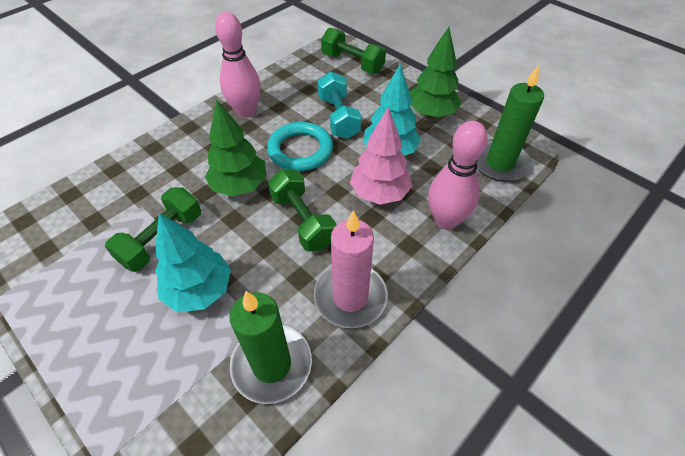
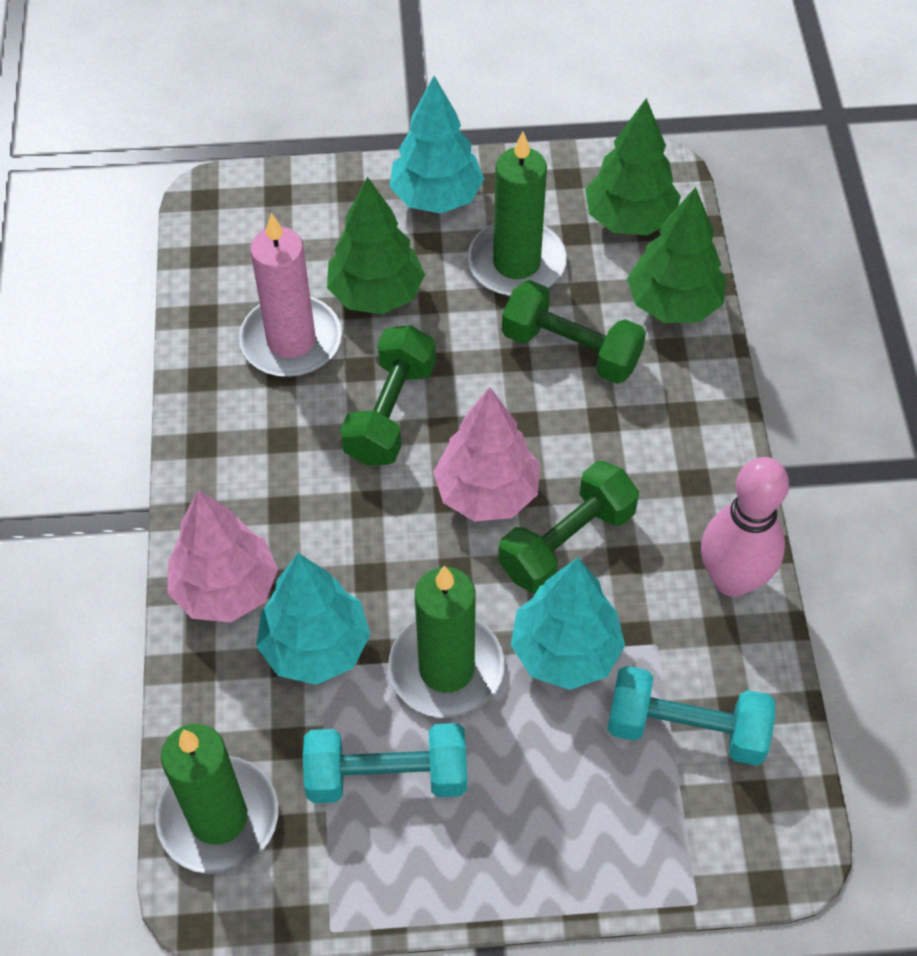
green candle: [230,291,312,404] [477,65,544,182] = 2 -> [155,724,278,874] [389,566,505,718] [468,132,567,297] = 3
green tree: [205,99,267,197] [410,27,462,118] = 2 -> [327,177,425,314] [585,98,681,235] [627,187,726,323] = 3
pink bowling pin: [215,12,261,118] [428,121,488,230] = 2 -> [701,457,789,597] = 1
pink tree: [350,107,412,205] = 1 -> [168,490,278,622] [433,387,540,521] = 2
turquoise dumbbell: [317,71,362,139] = 1 -> [303,723,467,803] [607,666,775,766] = 2
turquoise ring: [267,122,333,171] = 1 -> none = 0
turquoise tree: [155,213,231,312] [364,64,421,156] = 2 -> [256,553,370,685] [390,76,484,214] [511,557,625,690] = 3

